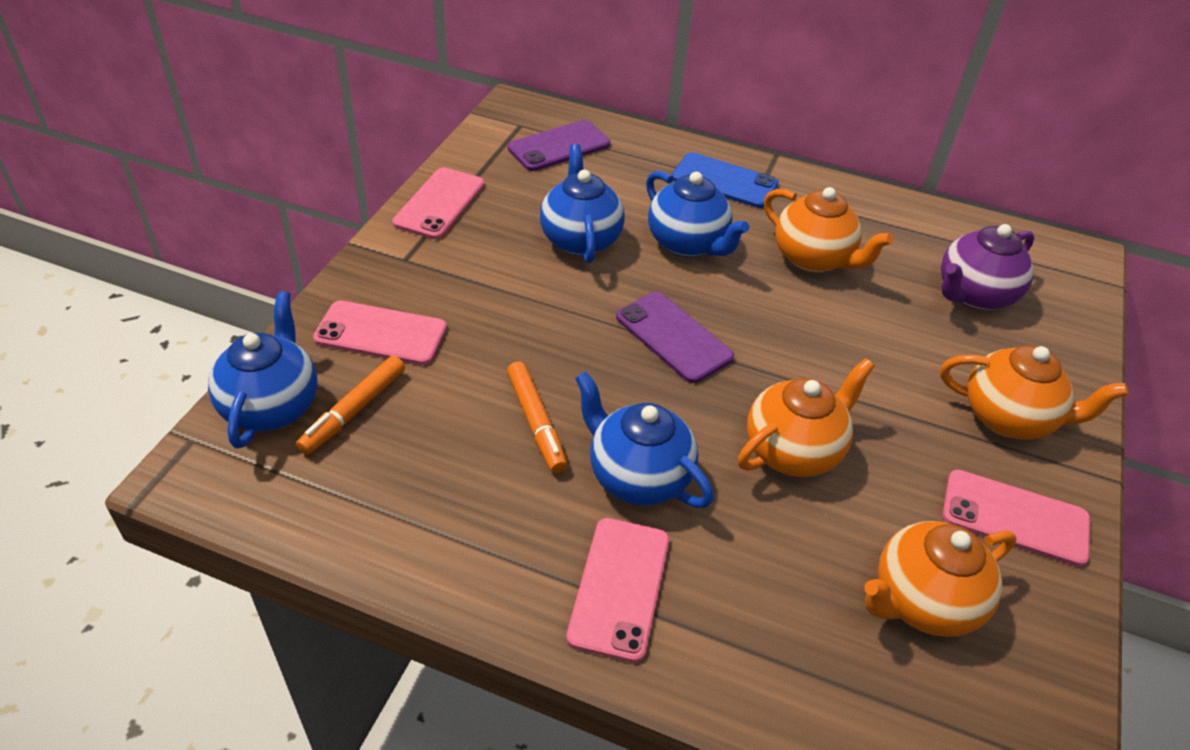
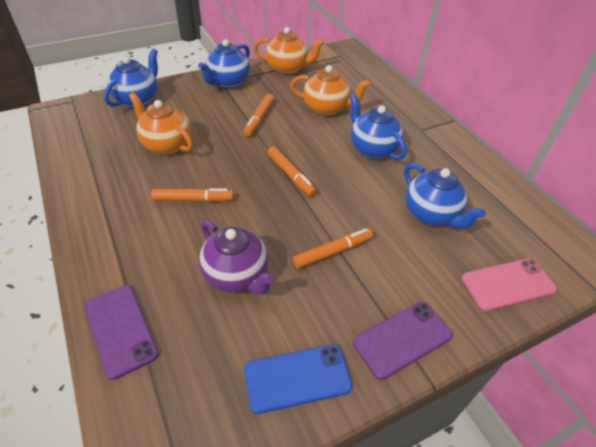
orange marker: [296,356,405,455] [507,361,568,473] = 2 -> [151,188,234,202] [243,94,274,136] [268,147,317,197] [293,228,373,269] = 4
orange teapot: [738,358,875,477] [764,187,893,273] [864,521,1017,637] [940,345,1128,440] = 4 -> [129,92,193,155] [253,27,325,74] [290,65,370,116] = 3
pink phone: [313,300,447,365] [392,167,484,239] [566,518,669,663] [942,470,1090,567] = 4 -> [462,258,557,311] = 1

